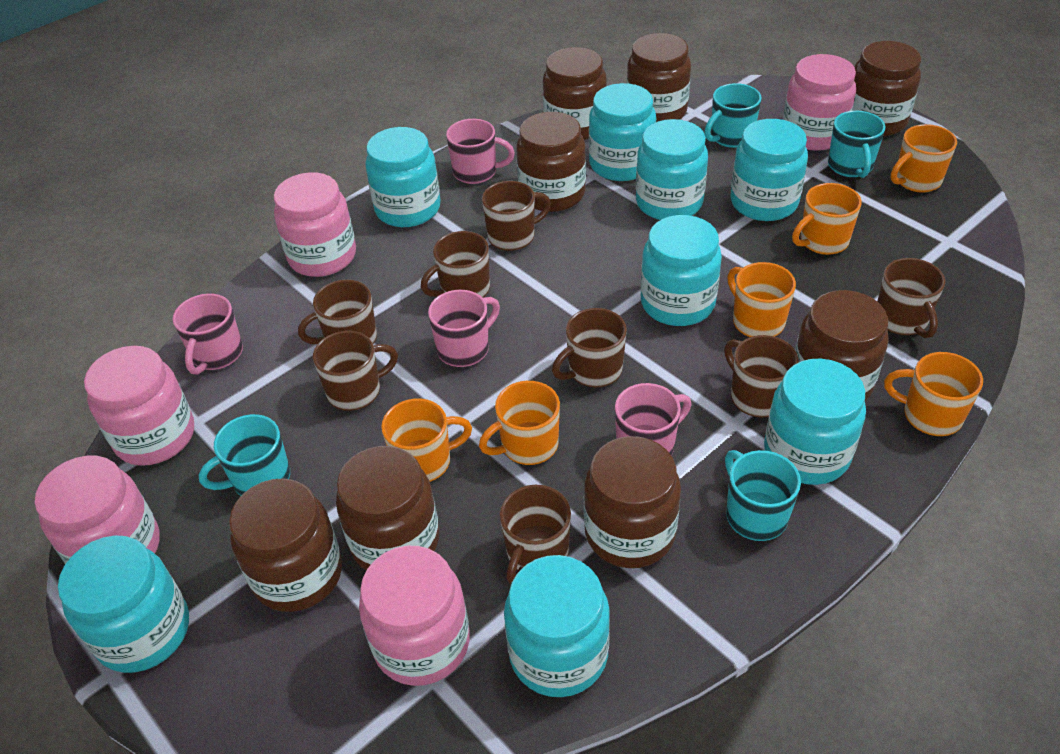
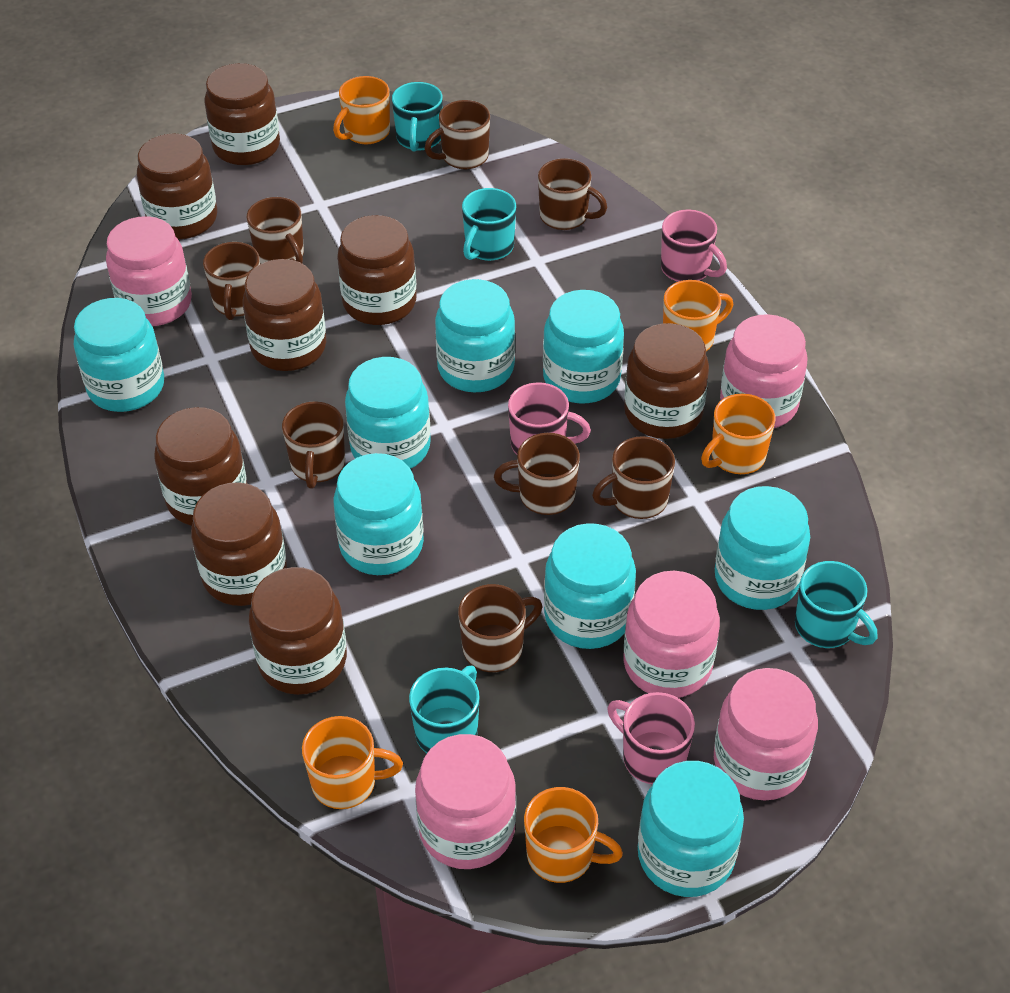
orange mug: [381,398,472,482] [479,381,560,465] [727,262,796,337] [792,183,862,255] [884,352,983,436] [891,124,957,193] = 6 -> [302,716,403,809] [333,76,390,144] [524,787,623,883] [663,280,733,351] [701,394,775,474] = 5
pink mug: [173,293,243,375] [428,290,500,367] [446,119,515,184] [615,383,691,456] = 4 -> [508,382,591,455] [607,692,695,784] [661,209,727,282] = 3

